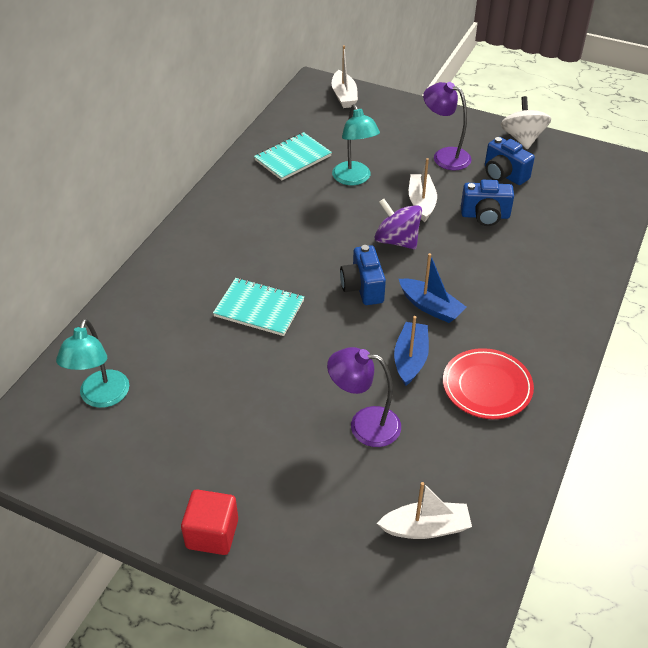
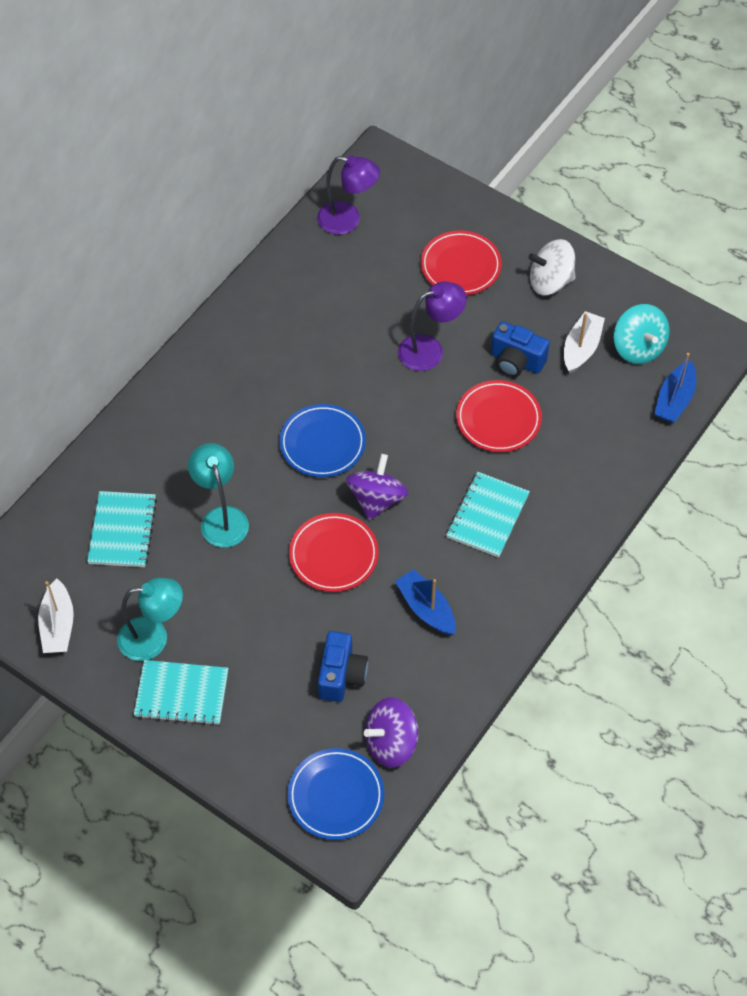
blue camera: [340,245,386,305] [461,180,514,226] [485,137,535,185] = 3 -> [318,631,368,702] [491,321,550,377] = 2
blue plate: none = 0 -> [279,404,366,477] [288,748,384,840] = 2
purple spinning top: [375,199,422,249] = 1 -> [346,454,408,520] [364,697,418,768] = 2
red cube: [181,489,238,555] = 1 -> none = 0
red plate: [443,348,534,419] = 1 -> [289,513,379,592] [421,231,502,295] [456,380,542,452] = 3
turquoise notebook: [213,278,304,336] [254,132,332,180] = 2 -> [87,491,157,567] [134,660,228,726] [446,472,530,558] = 3
turquoise spinning top: none = 0 -> [614,304,670,364] = 1
white boat: [332,45,358,108] [377,482,472,539] [409,158,437,222] = 3 -> [38,579,74,653] [564,311,605,373] = 2

